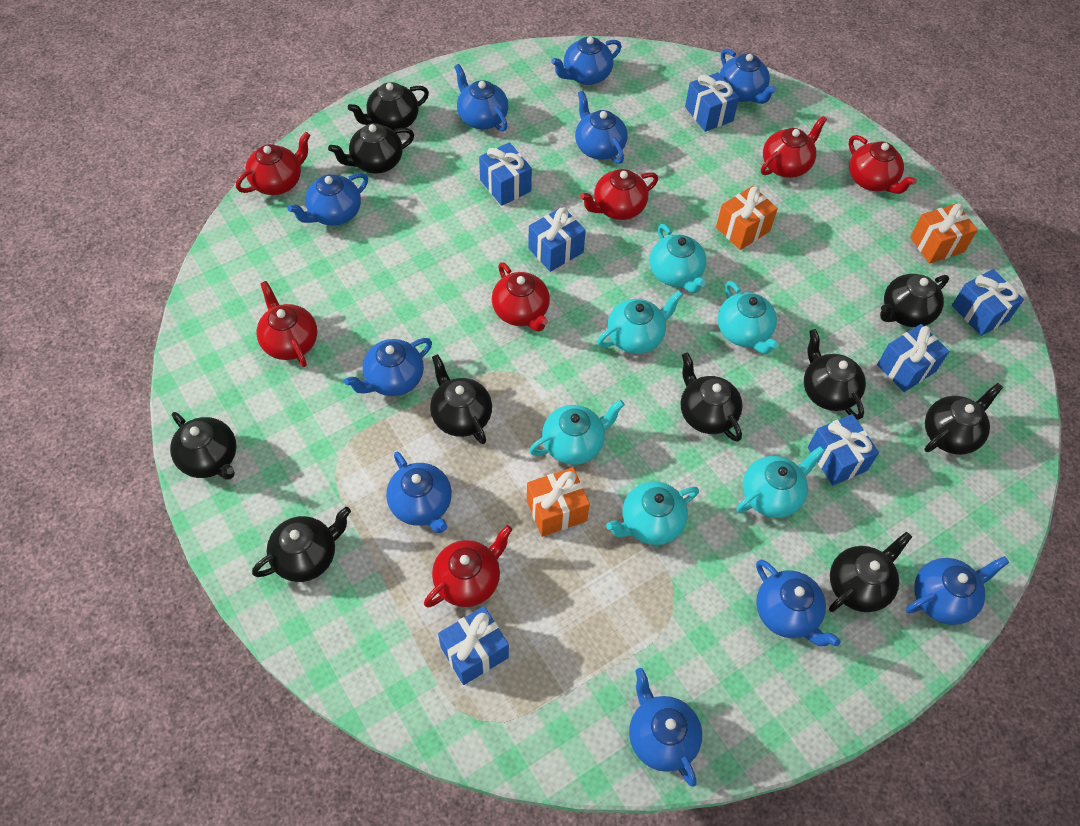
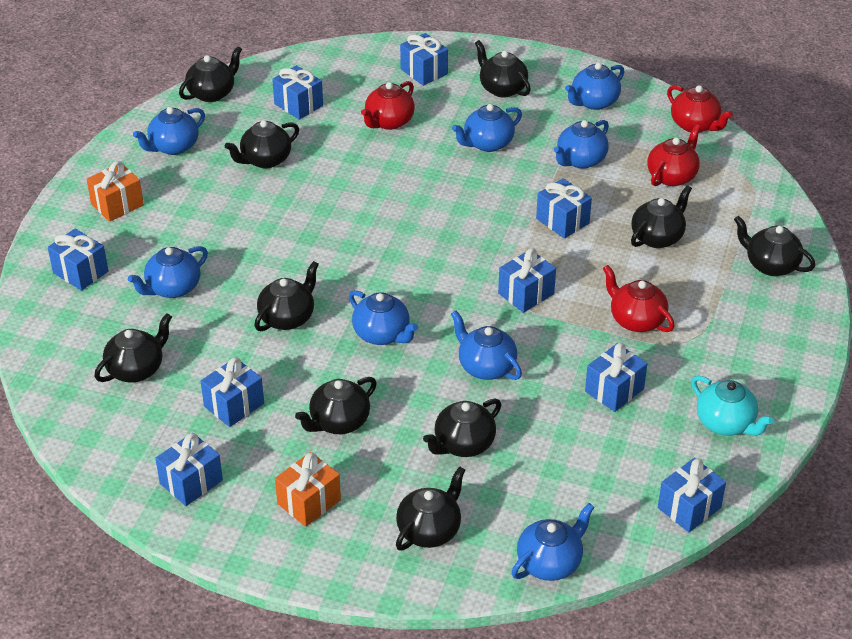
blue gift: [438,606,509,685] [479,142,532,206] [528,207,586,272] [685,72,739,132] [808,414,879,485] [877,324,949,392] [952,269,1024,336] = 7 -> [48,228,108,291] [155,433,223,506] [201,357,264,427] [272,65,323,120] [400,33,448,86] [498,248,556,313] [536,178,592,239] [585,343,648,412] [658,458,726,532] = 9
blue teapot: [288,173,368,226] [344,338,432,396] [386,452,452,533] [454,64,509,131] [551,37,621,85] [575,91,627,164] [629,668,702,787] [720,48,777,104] [756,560,840,646] [906,556,1009,625] = 10 -> [128,246,208,298] [133,107,205,155] [349,290,418,345] [451,310,522,380] [452,104,522,152] [511,503,595,581] [554,120,609,169] [565,63,624,110] = 8
orange gift: [527,467,590,537] [716,186,778,250] [910,203,978,264] = 3 -> [87,161,144,222] [275,452,341,527] = 2
red teapot: [236,132,311,195] [256,281,317,367] [424,525,512,608] [492,262,550,332] [580,169,658,220] [761,116,827,178] [849,135,917,194] = 7 -> [361,81,415,130] [603,265,674,332] [647,124,701,186] [667,85,733,133] = 4
turquoise teapot: [529,400,625,465] [597,290,683,354] [606,481,699,545] [650,224,706,293] [718,281,779,354] [736,446,825,518] = 6 -> [691,376,774,436] = 1

